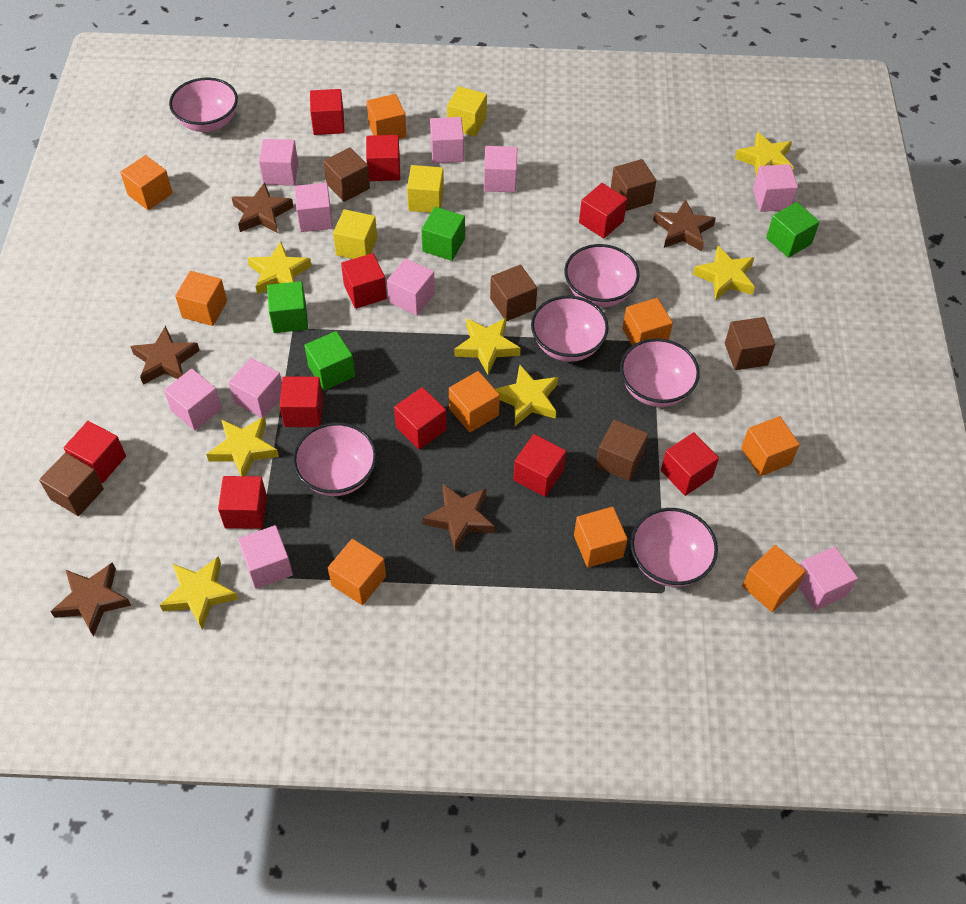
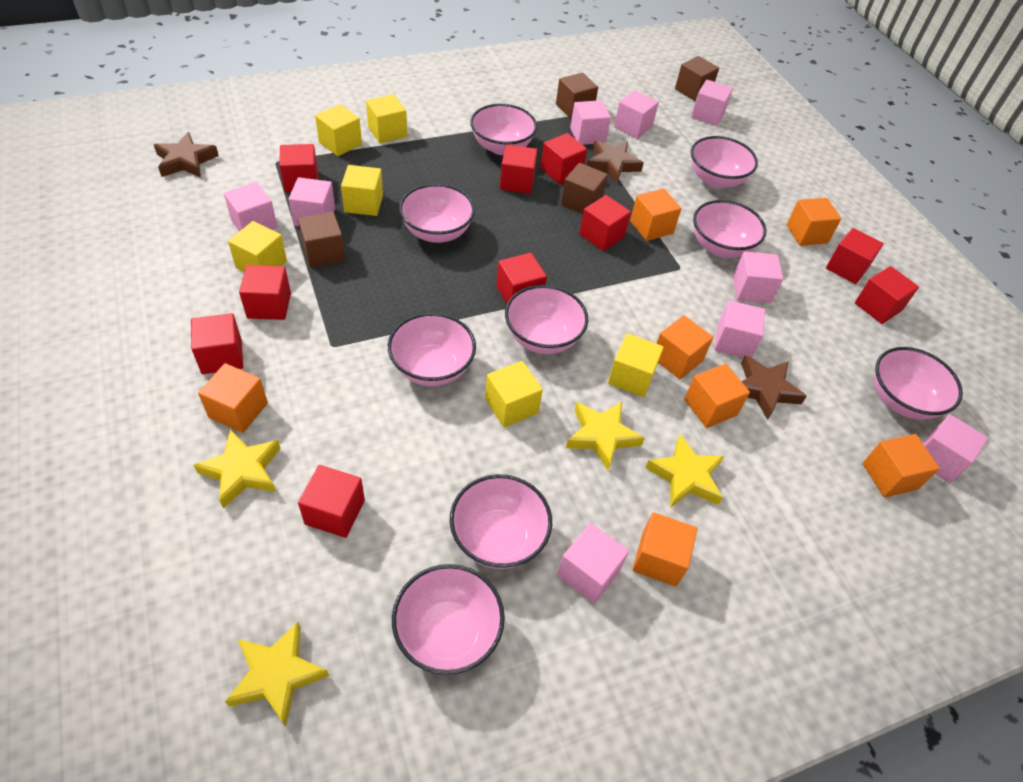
brown cube: [39,452,104,516] [323,147,370,202] [490,264,537,321] [596,420,648,481] [611,159,656,211] [725,317,775,370] = 6 -> [298,212,345,268] [556,73,598,119] [561,163,608,214] [675,56,719,101] = 4
brown star: [50,562,131,637] [130,326,200,385] [232,182,293,233] [423,484,495,552] [653,199,716,251] = 5 -> [154,132,219,178] [587,140,644,184] [741,355,807,420] = 3
green cube: [267,281,308,333] [304,331,355,390] [421,207,465,261] [766,202,820,258] = 4 -> none = 0
orange cube: [120,155,173,210] [175,271,227,326] [328,539,386,605] [366,94,407,139] [449,371,500,432] [574,507,628,568] [622,298,673,346] [741,416,800,476] [742,545,806,612] = 9 -> [198,363,268,433] [630,188,682,241] [632,512,697,587] [656,315,713,379] [684,364,750,428] [787,198,841,246] [862,434,940,497] = 7
pink bowl: [169,78,238,132] [293,422,377,496] [531,296,609,362] [564,244,640,307] [620,338,700,407] [630,508,718,587] = 6 -> [388,313,476,386] [392,564,505,675] [399,184,475,243] [450,474,552,569] [470,104,537,155] [505,285,588,354] [691,136,758,188] [693,200,766,258] [874,347,963,420] = 9
pink cube: [164,368,222,431] [229,358,282,418] [238,525,293,589] [259,139,298,185] [294,183,333,232] [387,258,435,316] [430,117,464,163] [484,146,517,192] [753,164,798,212] [798,546,858,611] = 10 -> [224,182,277,231] [289,177,335,226] [557,523,629,603] [570,100,611,145] [614,90,659,139] [691,80,733,126] [714,300,765,358] [733,251,783,303] [923,414,988,483] = 9
yellow cube: [333,209,377,259] [407,165,444,213] [447,86,487,137] = 3 -> [228,221,287,272] [315,104,362,156] [341,165,383,216] [366,94,407,143] [485,361,543,427] [608,333,664,397] = 6
yellow star: [160,556,238,630] [206,417,279,476] [247,242,312,294] [454,318,521,374] [495,365,558,426] [693,246,755,300] [735,131,794,176] = 7 -> [194,429,281,509] [225,622,329,727] [566,402,644,470] [645,434,724,508] = 4

